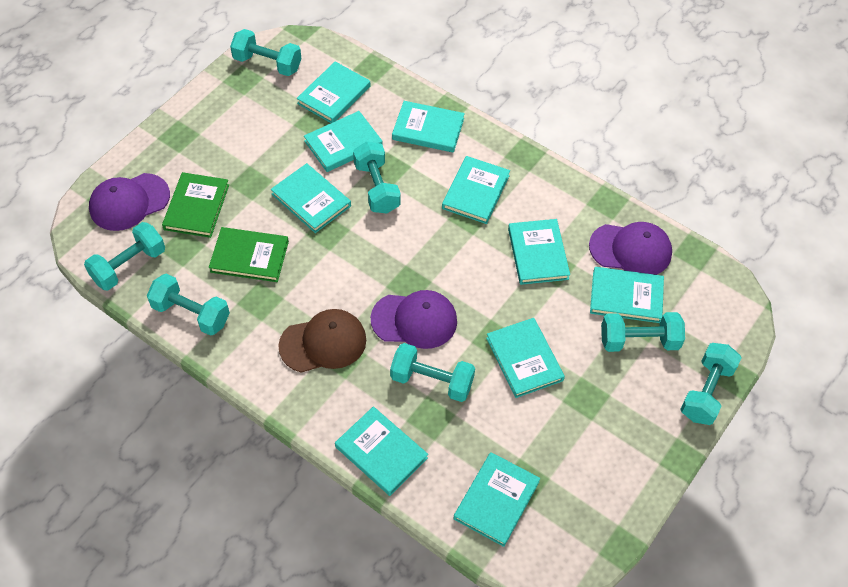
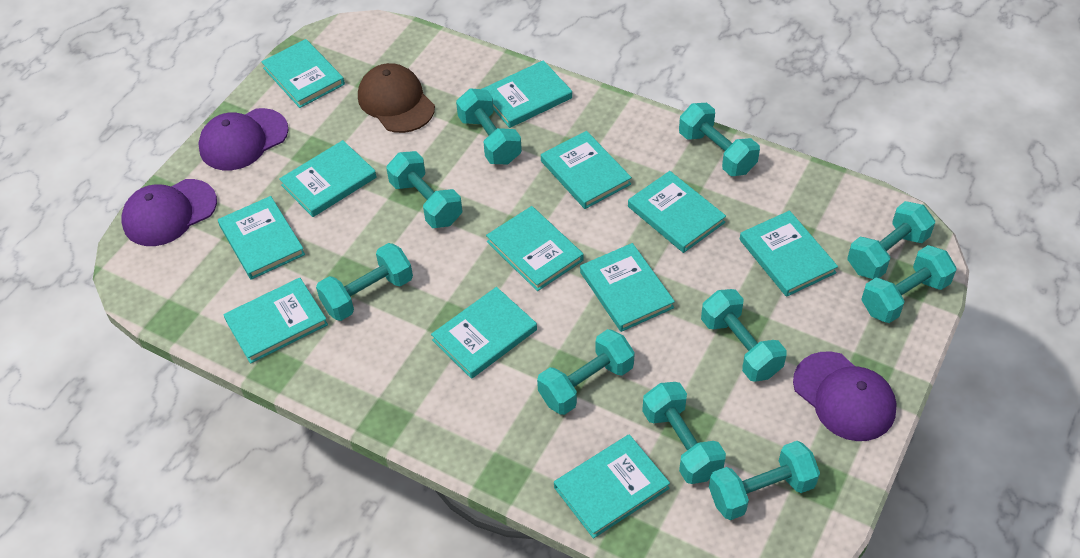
green book: [162,172,229,238] [209,227,289,282] = 2 -> none = 0
turquoise book: [271,163,351,233] [297,61,370,123] [304,111,383,172] [335,406,428,496] [392,101,465,153] [442,156,510,224] [453,452,540,547] [486,318,565,398] [508,219,570,285] [590,267,664,323] = 10 -> [218,196,305,280] [223,278,328,364] [261,39,345,108] [279,140,376,217] [431,287,537,379] [482,60,572,128] [486,206,584,291] [541,131,632,209] [554,434,670,538] [580,243,675,332] [628,171,726,253] [740,210,838,297] = 12
turquoise dumbbell: [84,222,165,290] [147,274,230,336] [230,29,302,76] [353,141,401,214] [390,343,475,402] [601,312,685,352] [680,343,742,425] = 7 -> [316,243,413,321] [386,151,462,228] [456,88,522,165] [537,329,635,415] [642,382,726,484] [679,103,760,176] [701,289,787,382] [709,441,820,520] [847,201,935,279] [861,245,957,323] = 10

